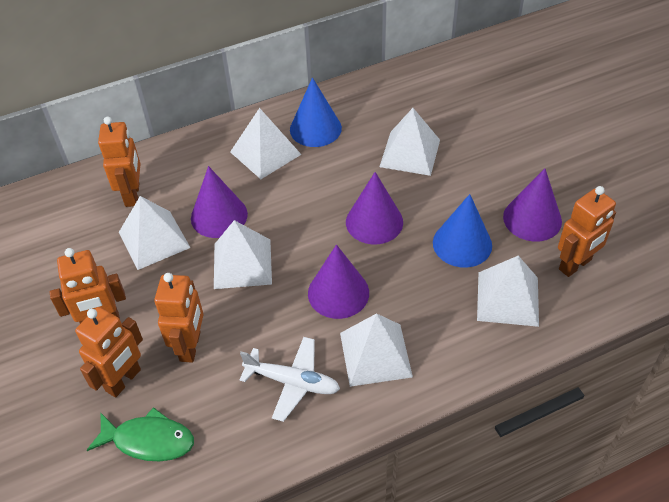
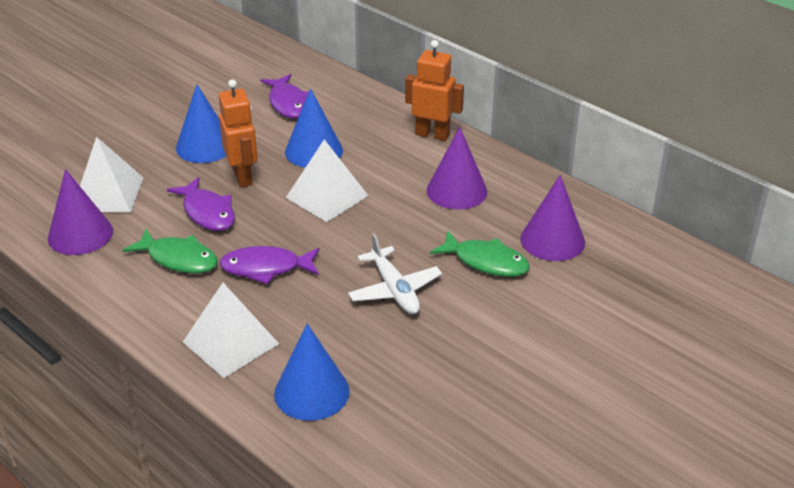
blue cone: [290,77,342,147] [433,194,492,268] = 2 -> [176,84,226,163] [274,324,350,421] [285,89,343,168] = 3
green fish: [87,407,194,461] = 1 -> [123,229,218,273] [430,230,530,277] = 2
orange robot: [50,248,126,324] [75,307,143,398] [98,117,141,207] [154,273,204,362] [558,186,616,277] = 5 -> [219,79,258,187] [405,40,464,141] = 2
purple cone: [191,166,248,238] [308,244,369,319] [346,172,403,244] [503,168,562,241] = 4 -> [48,169,113,255] [427,127,488,210] [520,175,585,261] = 3
purple fish: none = 0 -> [167,177,235,231] [219,246,319,284] [261,74,309,118] = 3
white pyramid: [119,196,191,270] [214,220,272,289] [230,108,302,179] [340,313,413,387] [380,108,440,176] [477,256,539,327] = 6 -> [80,137,143,213] [183,283,279,378] [286,139,368,222] = 3

